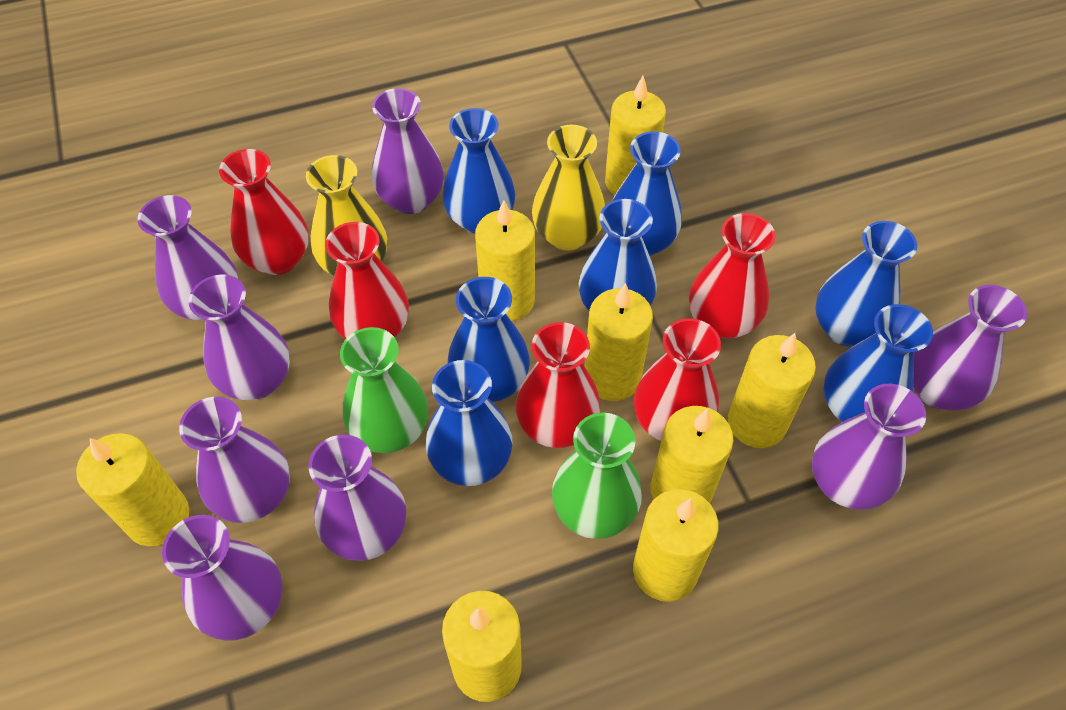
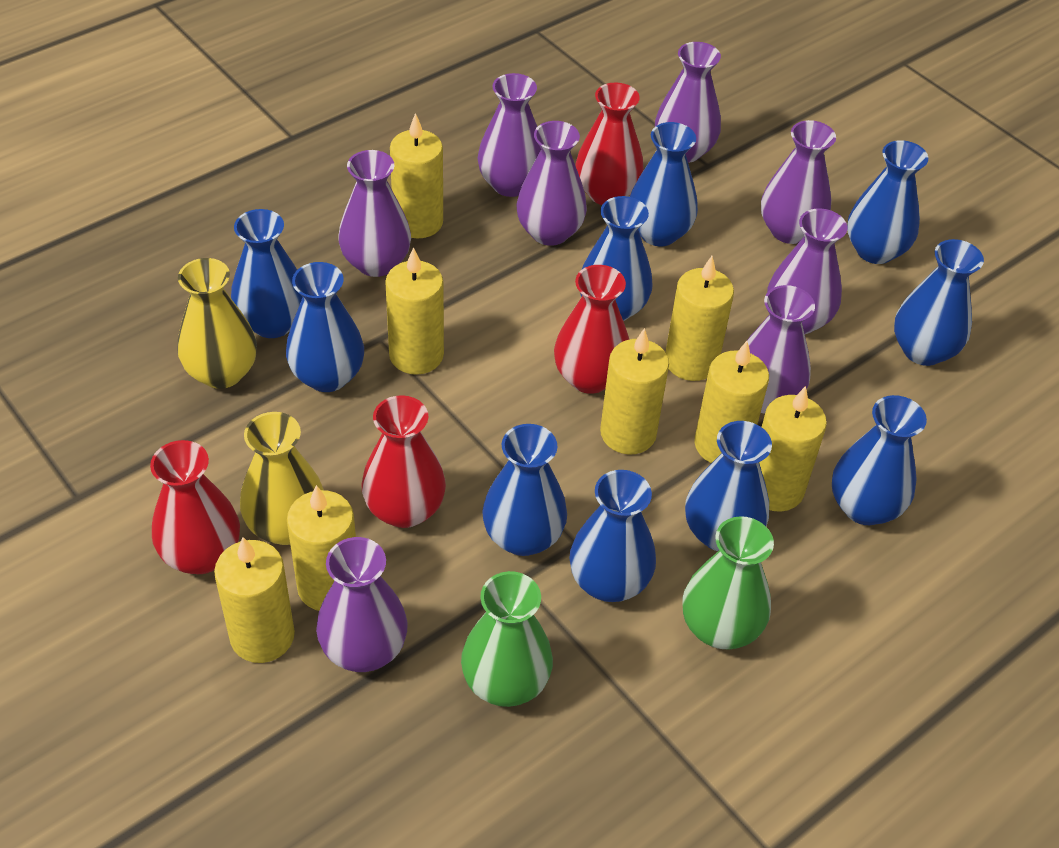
blue vase: [426,360,513,486] [442,108,515,234] [448,277,530,402] [579,199,657,311] [612,131,682,256] [815,221,917,346] [823,304,933,422] = 7 -> [231,209,303,338] [286,262,364,392] [482,424,567,556] [569,470,656,602] [580,196,653,321] [630,122,698,246] [685,421,772,551] [832,395,927,525] [847,140,928,264] [894,239,984,366] = 10
red vase: [219,149,309,275] [325,222,409,339] [516,322,600,448] [634,318,721,441] [689,213,776,339] = 5 -> [150,440,240,574] [362,395,446,528] [554,265,629,394] [575,82,644,205] = 4

